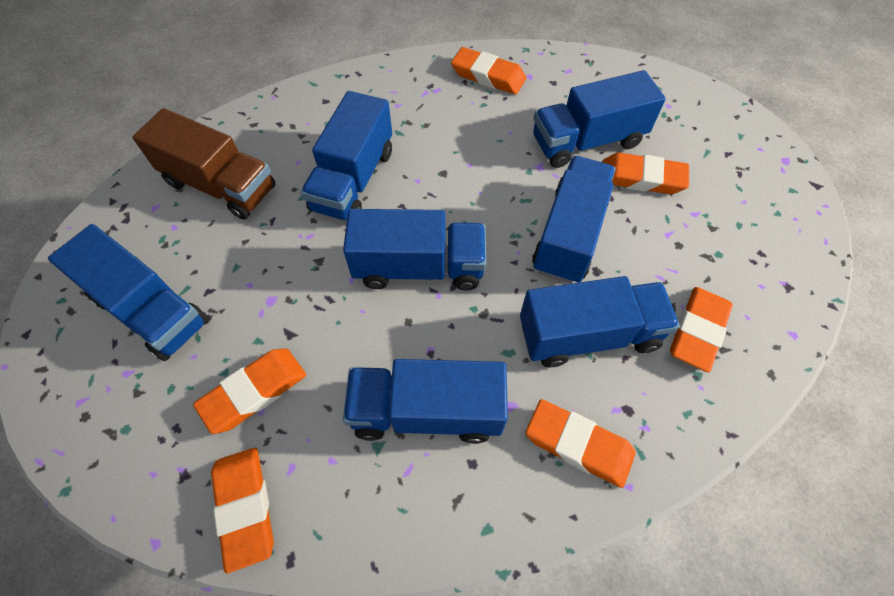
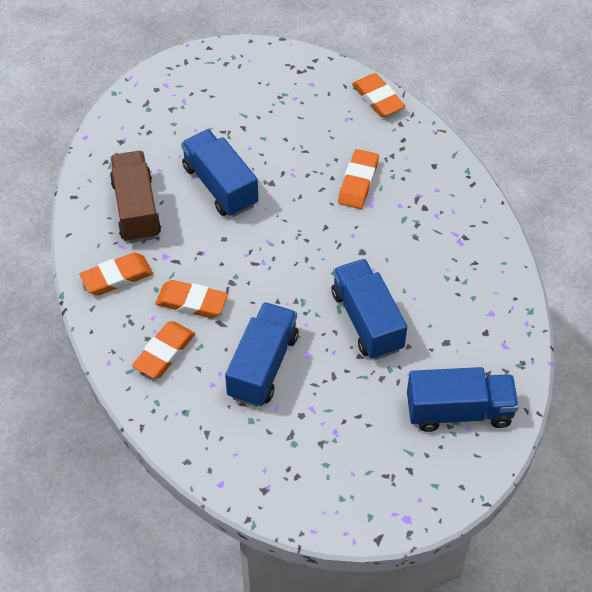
blue truck: [48,224,209,361] [301,91,392,220] [343,209,486,290] [343,359,508,444] [520,276,680,367] [532,156,615,284] [533,70,666,168] = 7 -> [181,129,258,217] [225,302,299,407] [331,259,407,360] [407,367,519,432] = 4
orange eraser: [193,349,306,434] [211,448,274,573] [451,47,526,94] [526,399,636,488] [602,153,689,194] [670,287,733,373] = 6 -> [79,253,153,295] [132,322,195,378] [155,280,228,318] [338,149,379,209] [352,73,405,117] = 5

